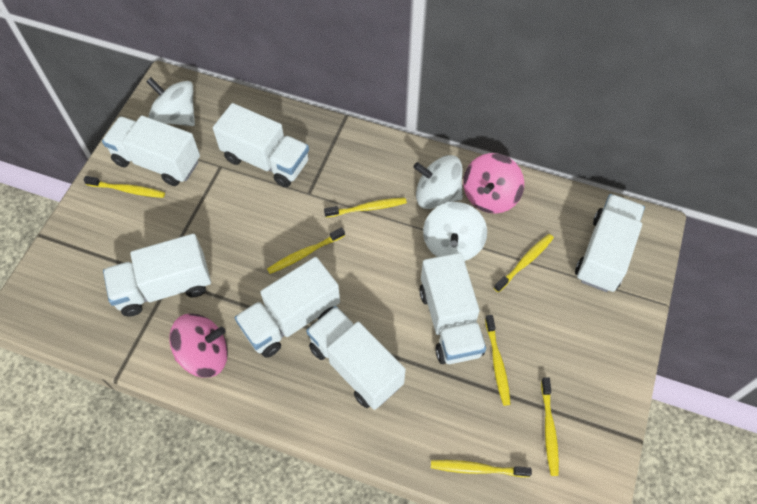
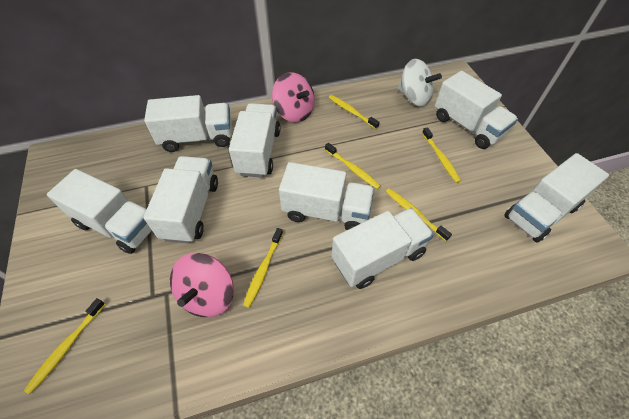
white spinning top: [146,77,195,126] [413,155,463,209] [423,202,487,261] = 3 -> [397,59,442,107] = 1
white truck: [102,116,200,186] [103,234,211,316] [213,103,309,187] [235,257,340,358] [306,306,406,410] [420,253,486,364] [575,194,645,292] = 7 -> [47,169,152,254] [143,156,218,243] [144,95,232,152] [229,103,281,177] [279,162,374,230] [332,208,434,289] [435,71,518,149] [504,153,609,243] = 8
yellow toothbrush: [83,176,165,198] [267,227,345,274] [324,198,407,218] [431,460,532,477] [485,315,511,406] [494,234,554,292] [541,377,559,476] = 7 -> [24,298,105,394] [243,228,283,308] [325,143,381,189] [329,95,380,129] [386,188,452,241] [422,127,461,183] = 6

